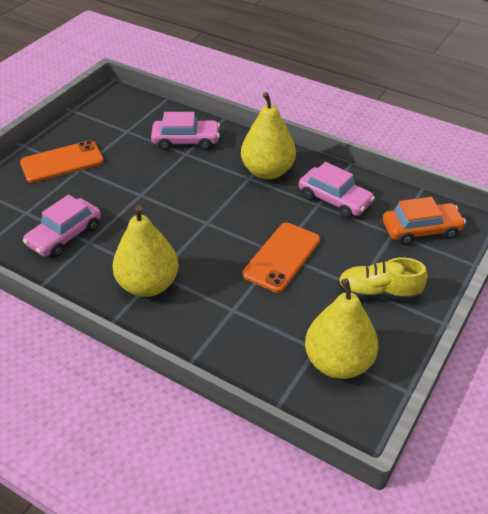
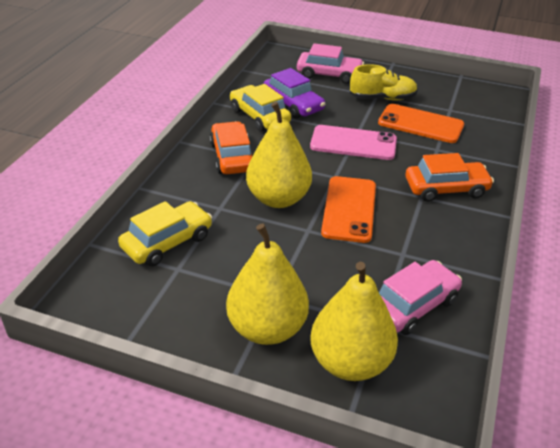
orange car: [383,197,466,245] = 1 -> [210,121,253,174] [406,153,494,202] = 2
pink car: [23,195,101,257] [151,112,220,150] [299,162,375,218] = 3 -> [297,43,364,84] [379,260,462,335] = 2
pink phone: none = 0 -> [310,125,397,160] = 1
purple car: none = 0 -> [263,68,325,119] = 1
yellow car: none = 0 -> [118,201,212,266] [230,84,291,132] = 2

